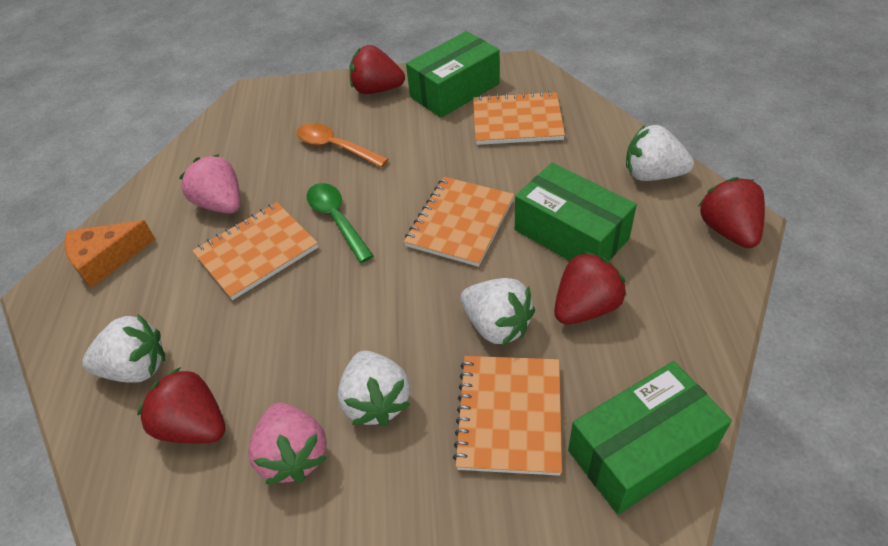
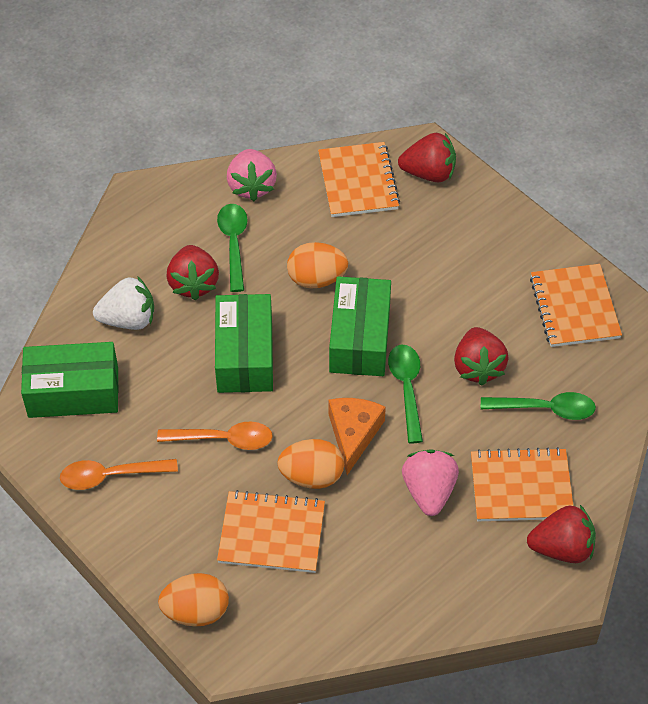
green spoon: [307,183,374,263] = 1 -> [217,204,247,292] [388,344,423,443] [481,392,596,420] = 3
orange egg: none = 0 -> [158,573,229,627] [277,439,344,489] [287,242,348,289] = 3
orange spoon: [297,123,389,168] = 1 -> [60,459,178,490] [157,421,273,450] = 2
white strawberry: [82,314,165,383] [338,351,410,426] [461,278,535,346] [626,125,694,181] = 4 -> [93,276,154,330] = 1

